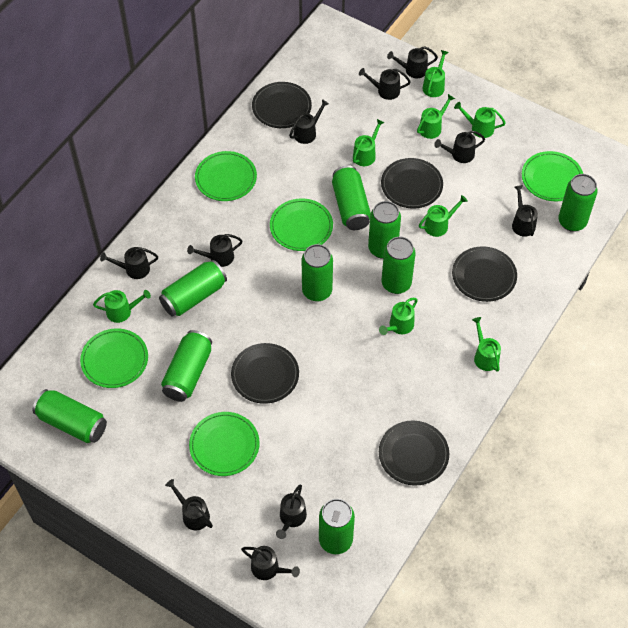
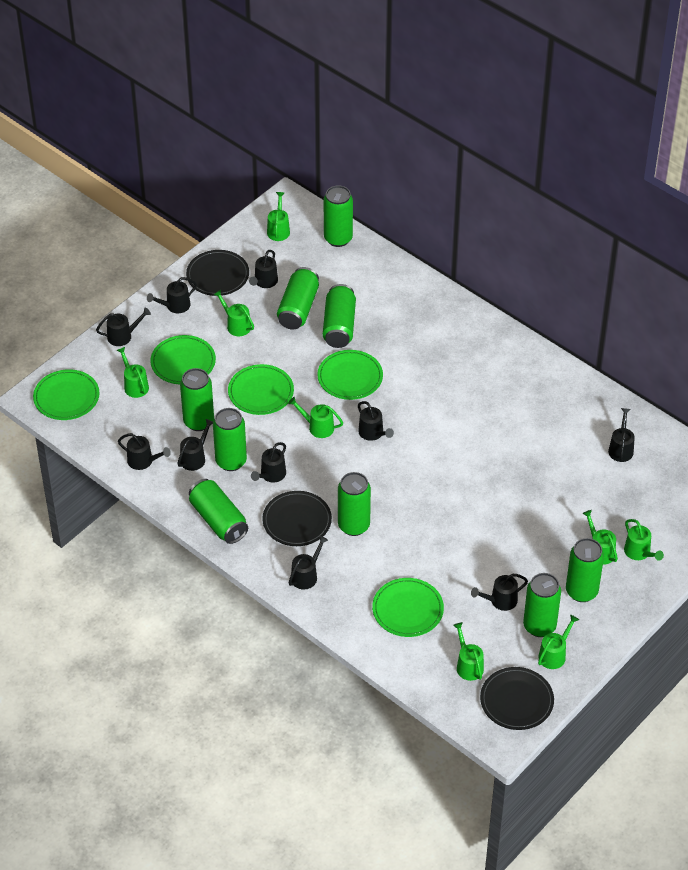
black plate: [231,343,299,404] [252,82,312,128] [379,421,449,486] [381,158,443,209] [452,246,517,302] = 5 -> [186,250,249,296] [262,491,332,546] [480,667,554,730] = 3

